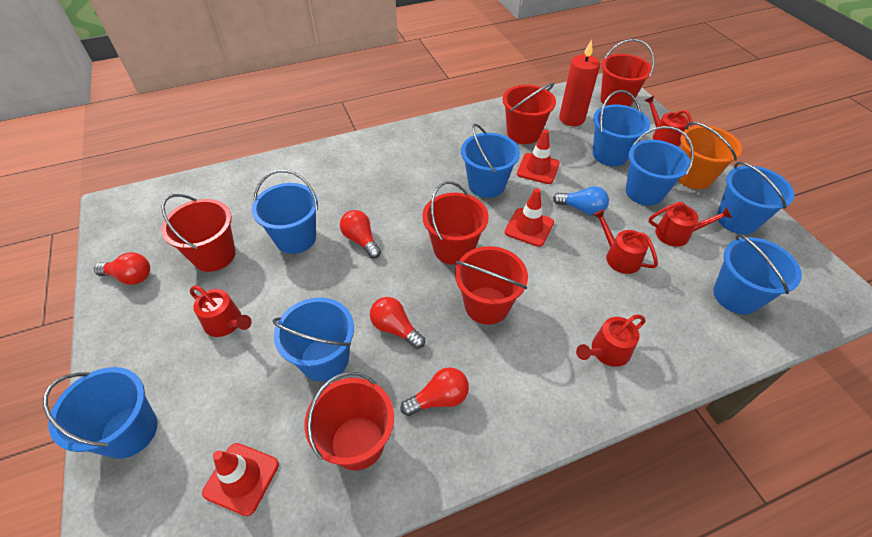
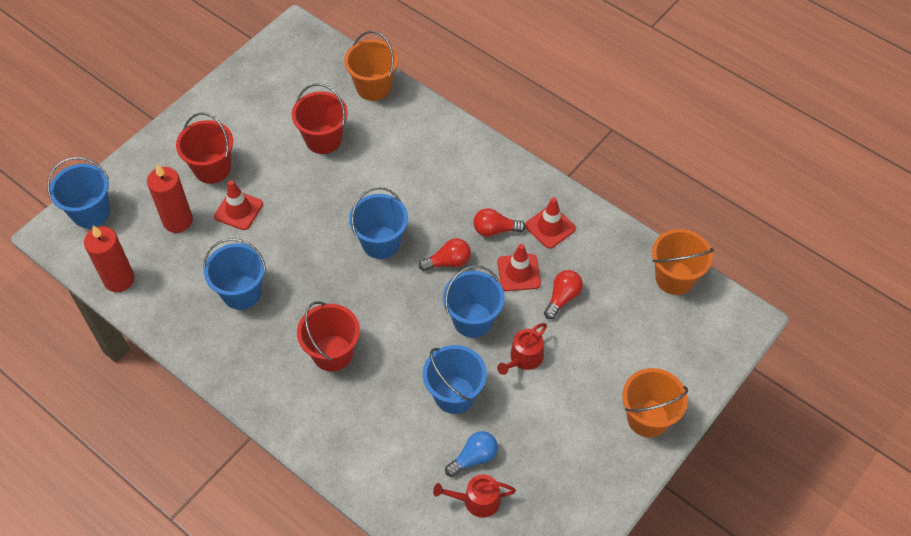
blue bucket: [43,367,158,459] [252,170,318,254] [273,297,354,382] [461,124,520,198] [593,90,650,166] [626,126,694,206] [713,234,802,314] [717,162,795,234] = 8 -> [47,157,110,228] [203,238,266,310] [349,187,408,259] [423,345,487,414] [443,265,505,338] = 5
orange bucket: [678,122,742,189] = 1 -> [344,31,398,101] [622,368,688,438] [652,229,714,295] = 3
red bucket: [161,194,236,272] [305,372,394,470] [422,181,489,265] [455,246,528,325] [503,83,556,144] [600,39,655,106] = 6 -> [176,113,233,184] [292,83,348,154] [297,301,360,372] = 3
red candle: [559,39,600,126] = 1 -> [84,225,134,292] [147,164,193,233] = 2
red light bulb: [94,252,150,285] [340,210,381,258] [370,297,425,349] [400,367,469,416] = 4 -> [419,238,471,271] [473,208,526,237] [544,270,583,319] = 3
red watering can: [190,285,252,337] [576,314,646,367] [593,209,658,274] [644,96,694,147] [648,202,732,247] = 5 -> [433,474,516,518] [497,323,547,375] = 2

